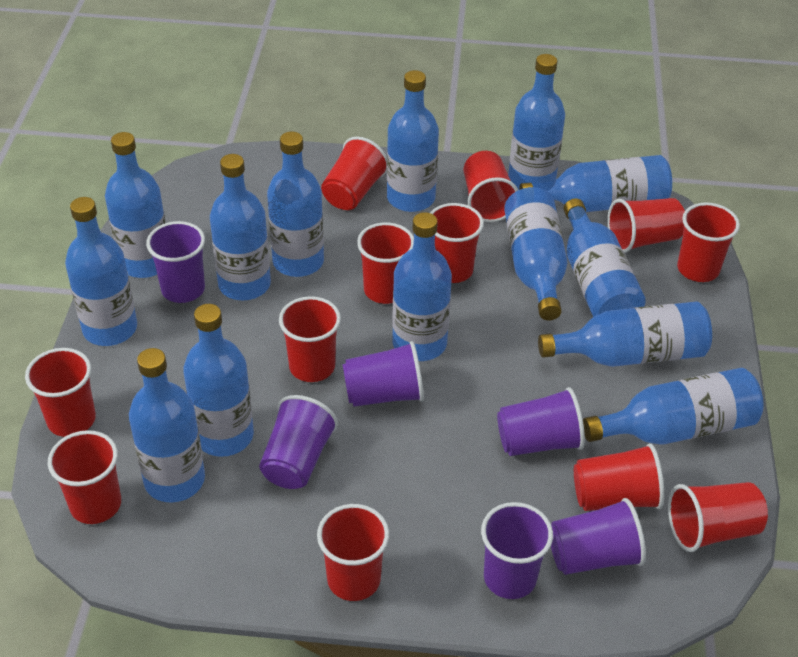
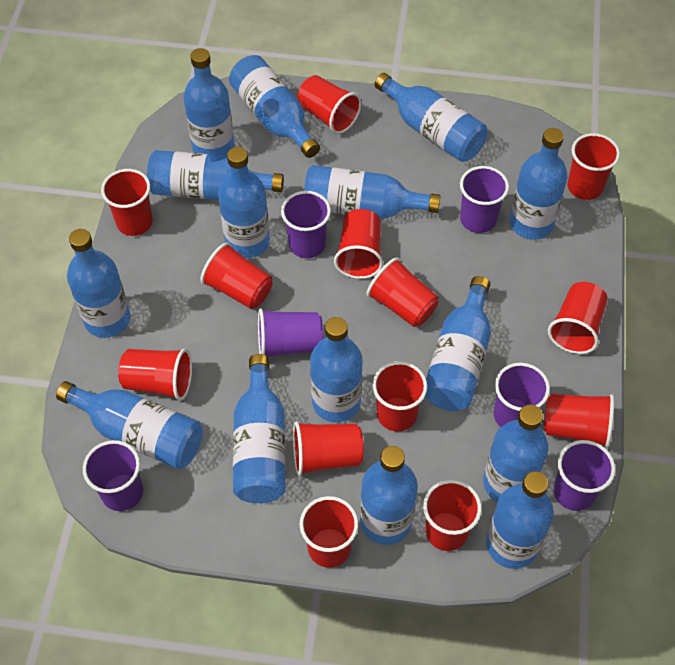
blue bottle: [65,197,137,346] [105,132,166,278] [129,348,205,502] [183,304,254,457] [210,154,271,300] [267,132,324,277] [387,70,439,212] [392,212,452,361] [504,187,567,321] [508,54,565,190] [519,155,672,212] [538,301,712,367] [564,198,646,317] [583,368,763,445] = 14 -> [56,381,203,469] [67,229,130,338] [147,150,284,200] [184,48,234,156] [218,147,270,258] [229,55,320,158] [233,354,286,503] [304,165,440,219] [310,317,362,422] [360,446,418,545] [374,73,488,162] [425,276,491,411] [483,405,548,502] [486,471,554,569] [510,128,567,240] = 15
red cup: [25,348,96,437] [48,430,121,524] [279,296,341,382] [317,504,389,601] [321,137,387,210] [357,222,414,304] [430,203,484,283] [464,151,518,222] [574,443,664,511] [607,198,685,253] [668,482,768,552] [677,203,740,282] = 12 -> [101,169,153,236] [118,348,192,401] [201,243,273,309] [293,421,364,476] [298,75,361,134] [299,496,358,568] [334,209,383,279] [367,257,439,327] [372,361,427,431] [423,480,482,551] [544,394,614,448] [548,282,608,354] [567,133,620,200] = 13

